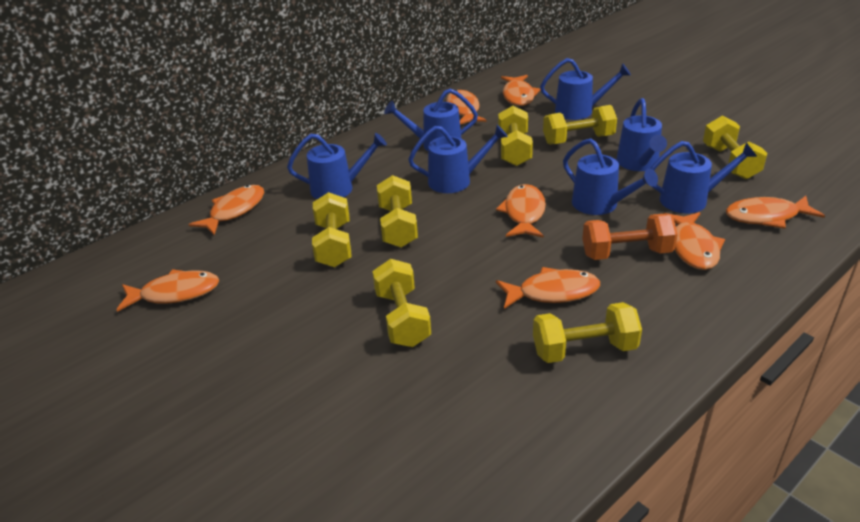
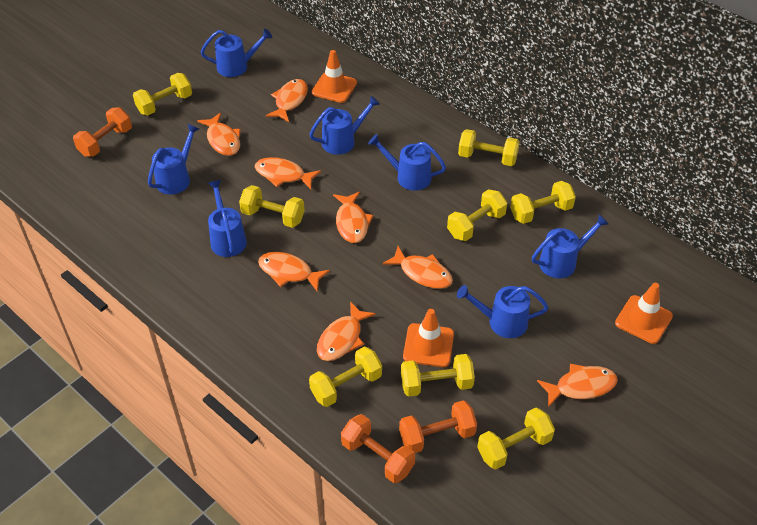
orange dumbbell: [582,214,678,260] = 1 -> [73,107,132,157] [341,414,415,483] [399,400,477,453] = 3
orange traffic cone: none = 0 -> [312,50,357,103] [403,309,454,367] [615,283,673,344] = 3
yellow dumbbell: [312,192,352,267] [372,259,431,347] [377,175,418,248] [498,106,533,166] [533,302,642,363] [543,105,617,145] [703,115,767,179] = 7 -> [133,73,192,115] [239,185,305,228] [309,347,382,407] [401,354,475,397] [447,189,507,241] [458,129,520,166] [477,407,555,470] [510,181,576,224] = 8

